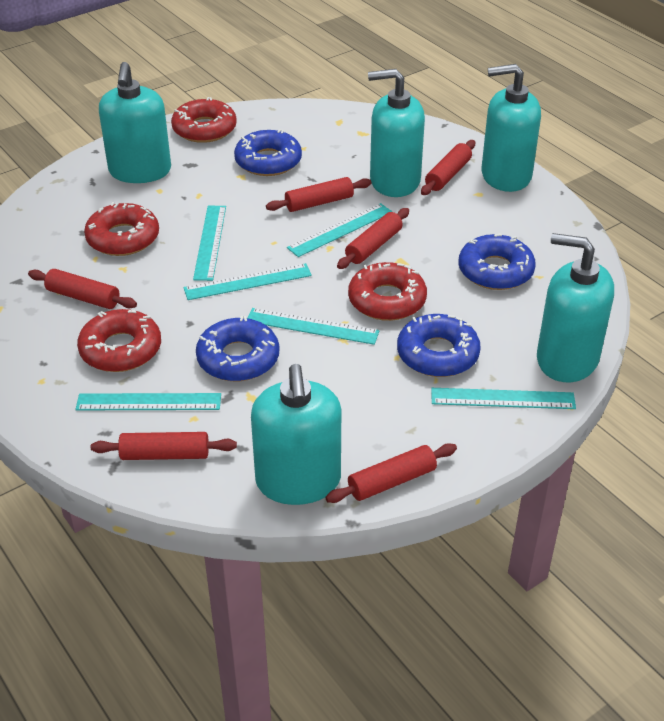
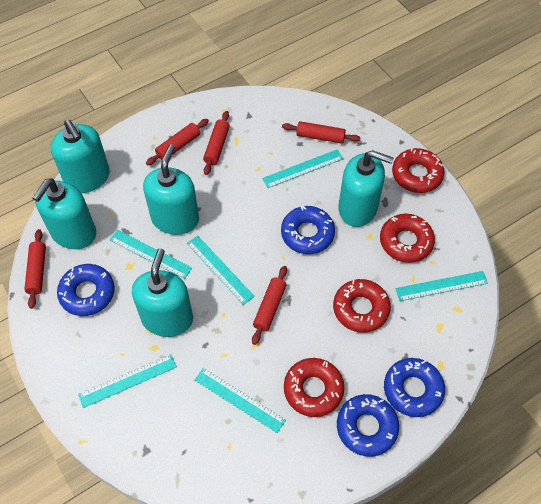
red rolling pin: [28,269,137,309] [91,432,237,460] [266,177,371,212] [325,443,457,503] [337,208,409,269] [421,140,475,195] = 6 -> [24,229,46,309] [146,119,209,165] [203,111,230,175] [252,266,287,345] [282,121,361,144] = 5

